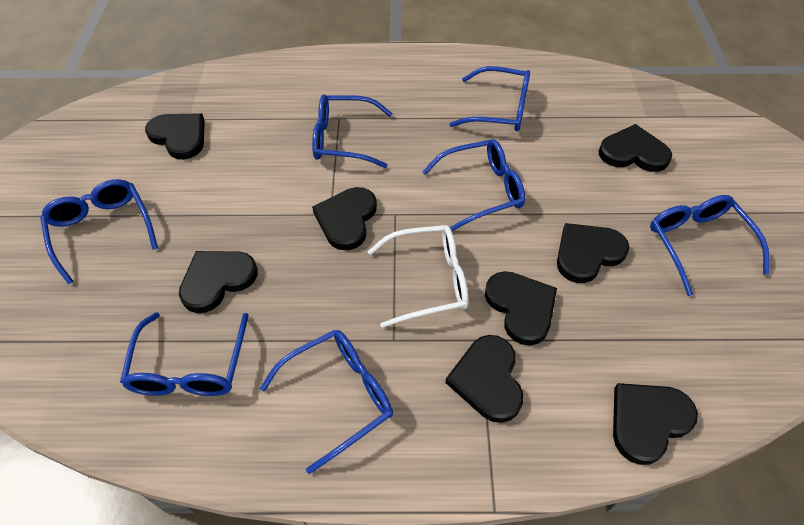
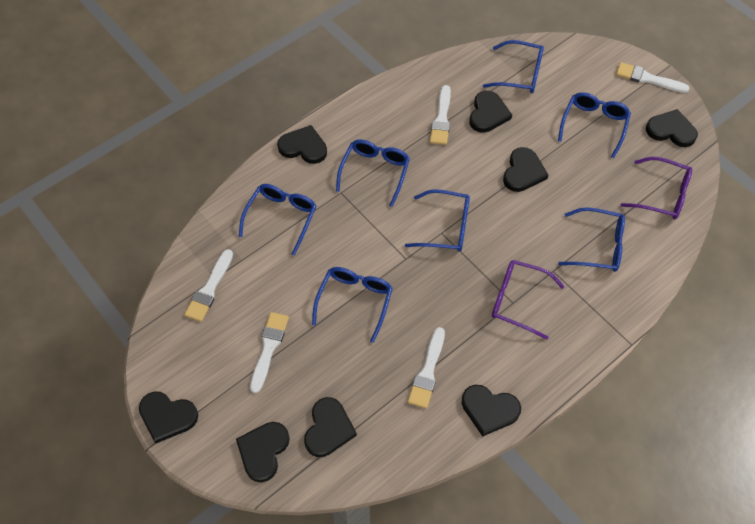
purple glasses: none = 0 -> [492,260,565,340] [621,157,692,219] = 2
white brush: none = 0 -> [184,249,233,322] [250,312,289,393] [408,327,445,408] [430,85,451,145] [616,62,690,93] = 5
white glasses: [367,225,468,328] = 1 -> none = 0

